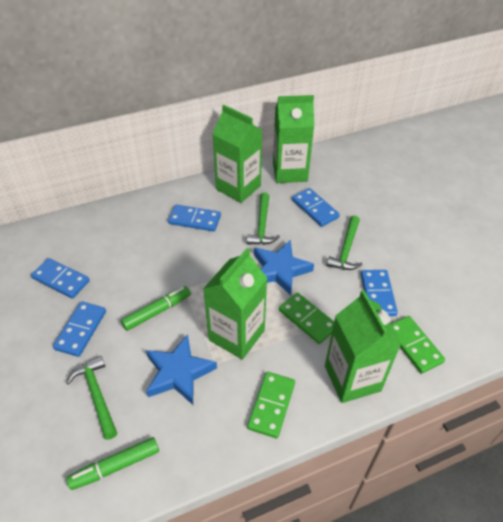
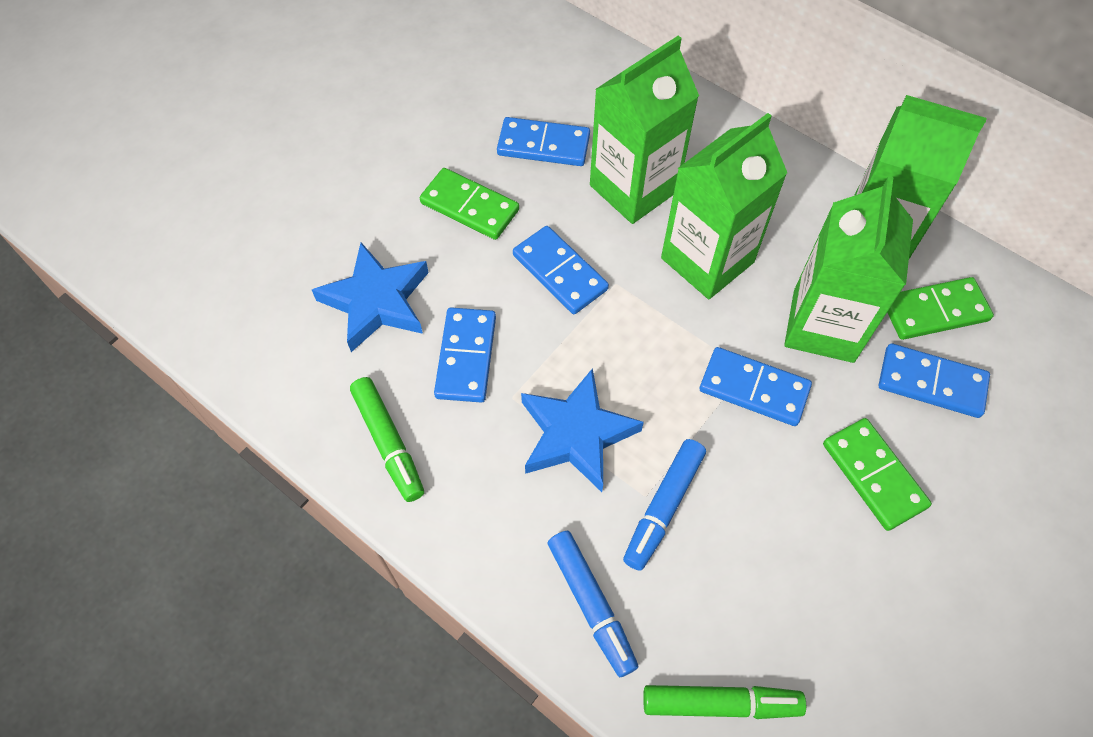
blue marker: none = 0 -> [548,531,639,677] [623,439,706,571] = 2
green hammer: [66,356,117,440] [246,192,280,245] [327,215,362,270] = 3 -> none = 0

